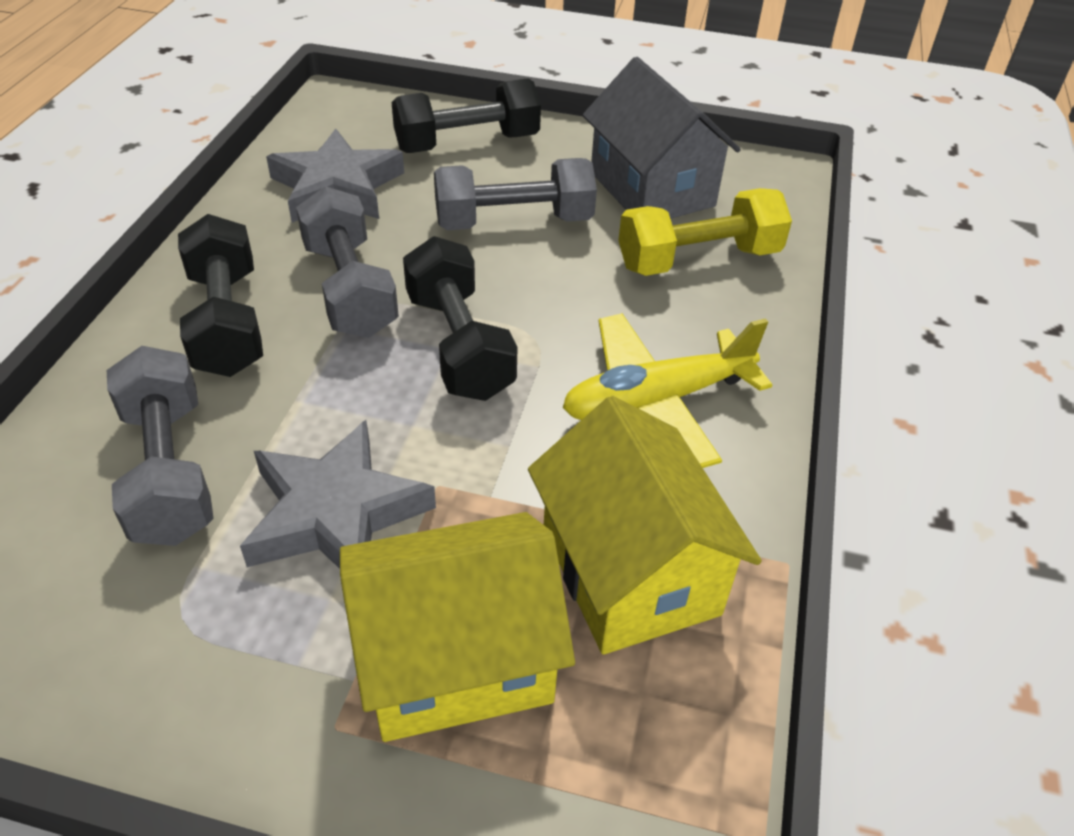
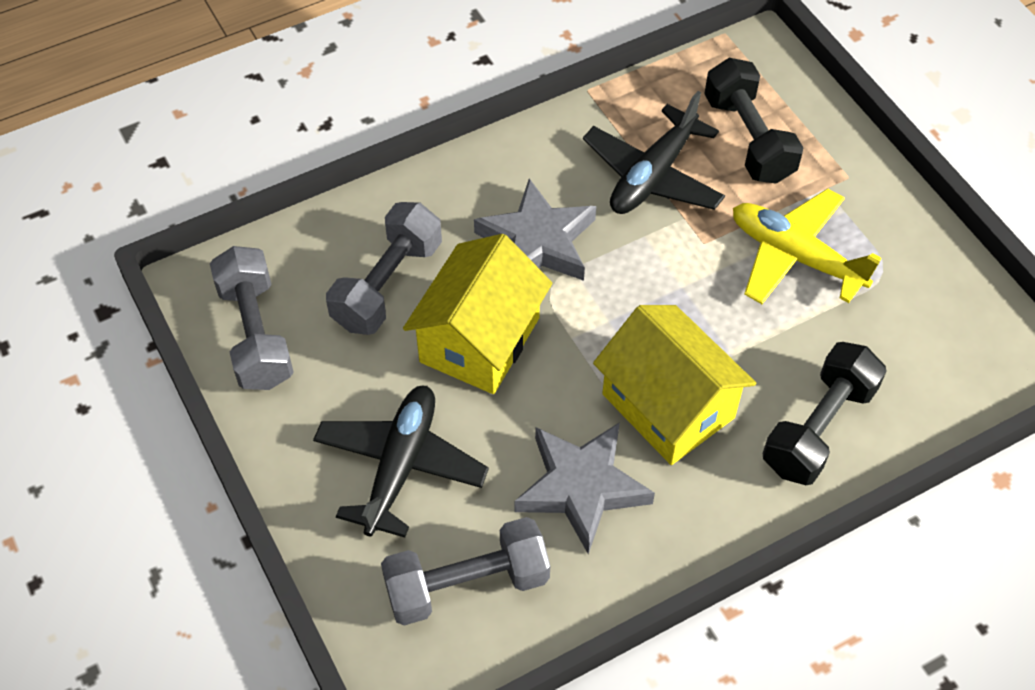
black dumbbell: [178,214,263,377] [392,78,541,153] [403,236,517,401] = 3 -> [704,58,804,184] [763,342,887,485] = 2
black plane: none = 0 -> [313,386,489,537] [583,91,725,214] = 2
grey house: [583,57,741,219] = 1 -> none = 0
yellow dumbbell: [618,188,792,276] = 1 -> none = 0

